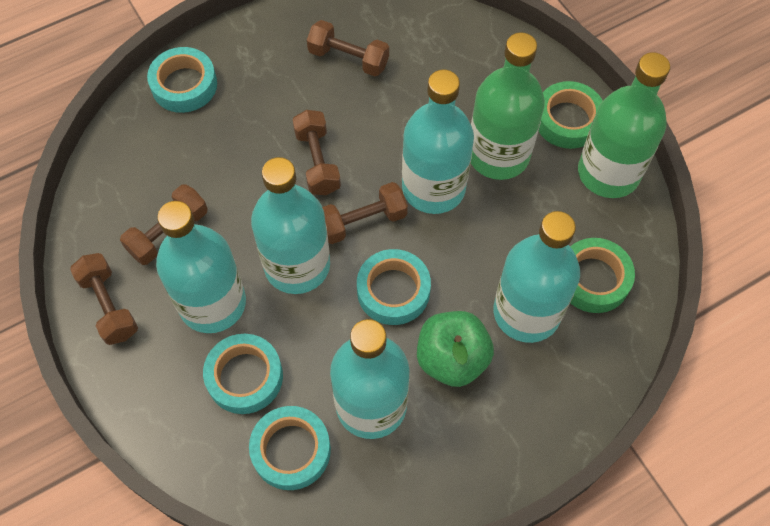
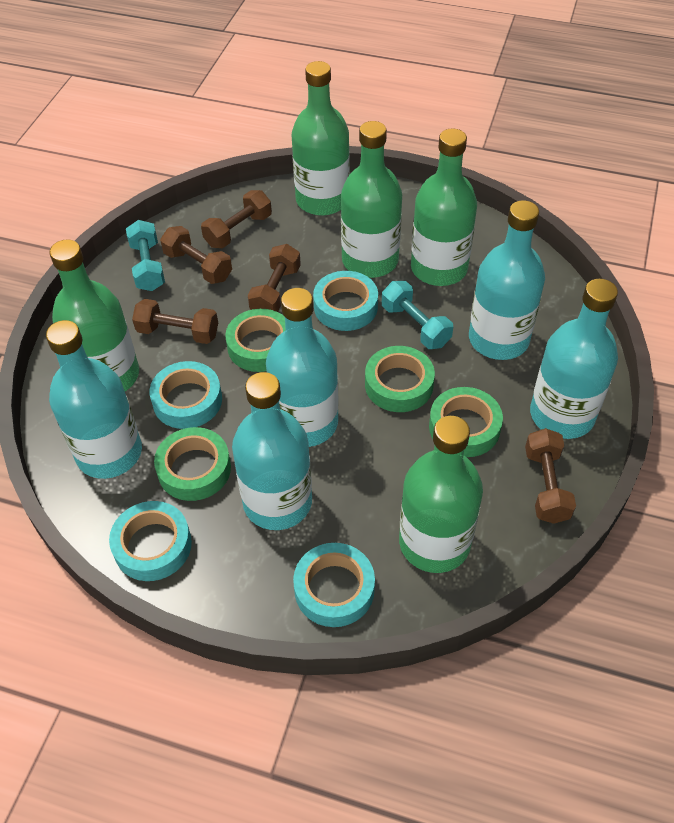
green apple: [417,311,494,387] = 1 -> none = 0
green bottle: [471,32,545,180] [578,52,670,198] = 2 -> [50,239,139,391] [292,61,350,216] [341,121,402,278] [399,416,483,573] [411,129,477,286] = 5
green tape: [538,81,603,149] [570,238,635,313] = 2 -> [154,427,231,501] [225,309,285,372] [365,346,435,412] [429,387,503,457] = 4
turquoise dumbbell: none = 0 -> [126,220,165,291] [382,281,453,349] = 2

